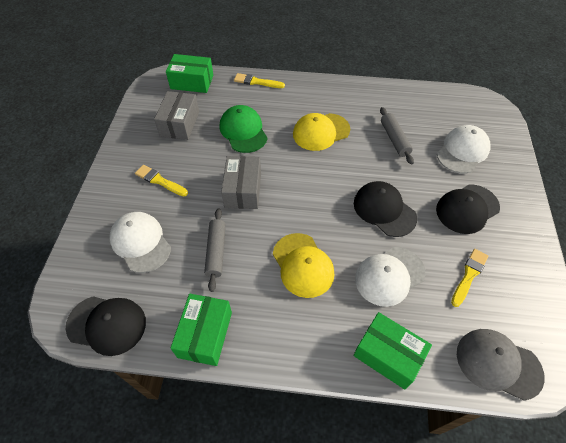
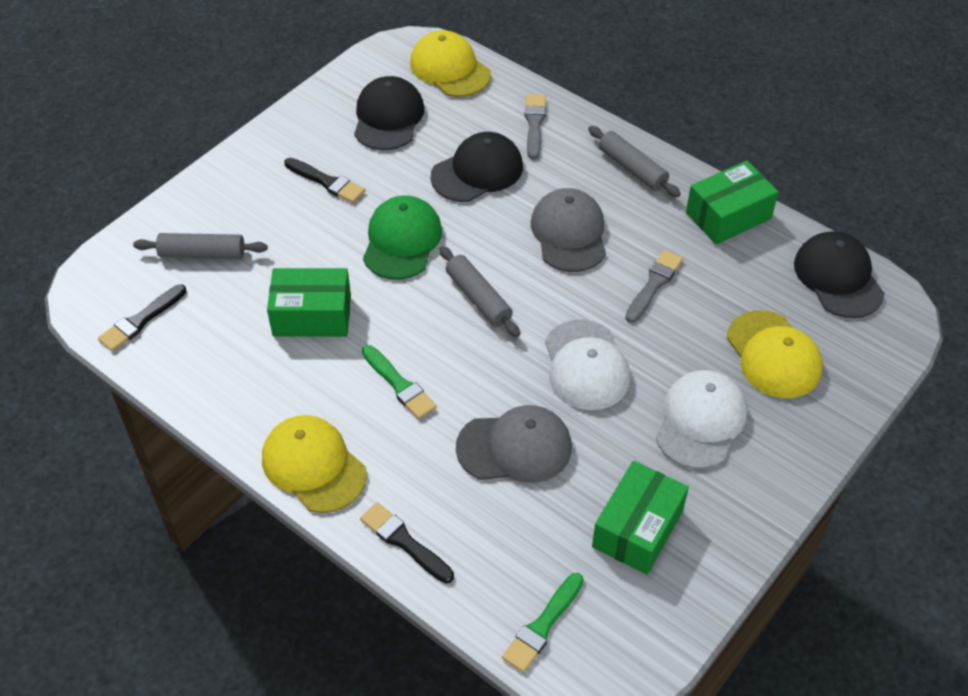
black brush: none = 0 -> [98,284,186,352] [284,158,365,203] [360,502,454,583] = 3
green brush: none = 0 -> [362,345,437,419] [502,573,584,673] = 2
grey box: [154,91,199,140] [221,156,261,209] = 2 -> none = 0
grey brush: none = 0 -> [525,94,546,159] [625,250,683,323] = 2
grey cap: [457,329,545,401] = 1 -> [456,405,572,483] [531,188,606,272] = 2
grey rolling pin: [204,208,226,292] [380,107,414,164] = 2 -> [133,233,268,259] [439,246,520,337] [588,126,681,197] = 3
white cap: [110,212,171,273] [355,247,426,307] [437,125,490,174] = 3 -> [545,320,630,410] [656,370,747,469] = 2
yellow brush: [135,165,188,196] [234,73,285,88] [451,249,488,307] = 3 -> none = 0
yellow cap: [273,233,334,298] [293,113,350,151] = 2 -> [262,415,367,513] [410,30,491,97] [727,310,823,398] = 3

